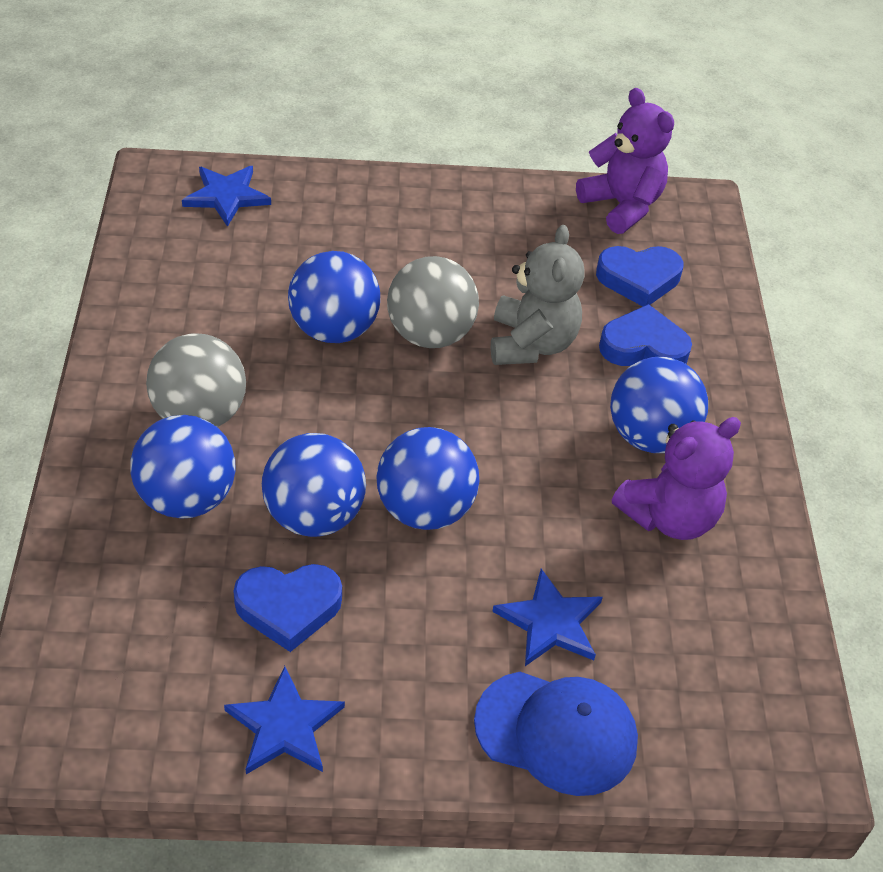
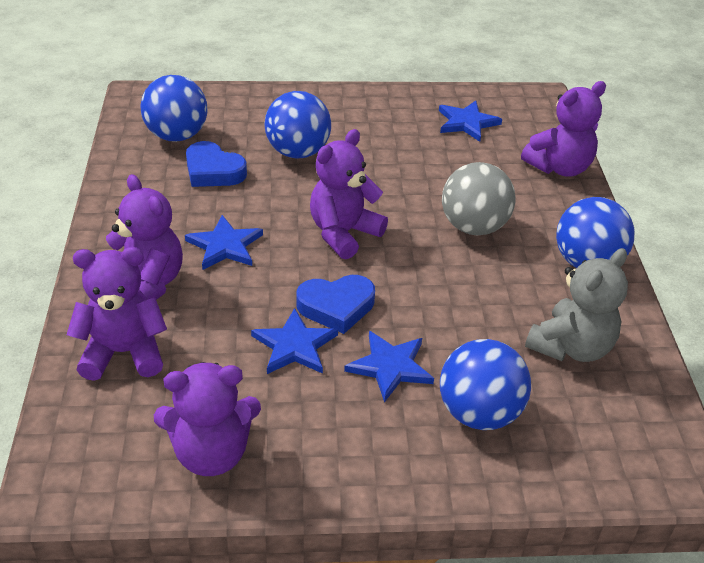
blue ball: [130,415,236,519] [262,433,366,537] [288,251,380,343] [376,427,479,530] [610,357,708,453] = 5 -> [140,75,207,142] [265,91,331,158] [440,339,531,430] [556,197,635,268] = 4
blue cap: [474,672,638,796] = 1 -> none = 0
blue heart: [233,564,342,652] [596,246,684,306] [599,304,692,366] = 3 -> [186,141,247,187] [296,275,375,334] = 2
blue star: [182,166,271,227] [224,666,345,774] [492,569,603,666] = 3 -> [185,215,263,270] [251,308,338,374] [344,331,434,403] [439,101,502,142] = 4
grey ball: [146,333,246,427] [387,256,479,348] = 2 -> [442,162,516,235] = 1
purple teddy bear: [576,88,674,234] [612,417,741,540] = 2 -> [67,247,167,381] [106,174,183,300] [154,362,261,476] [310,129,388,259] [521,81,606,177] = 5

